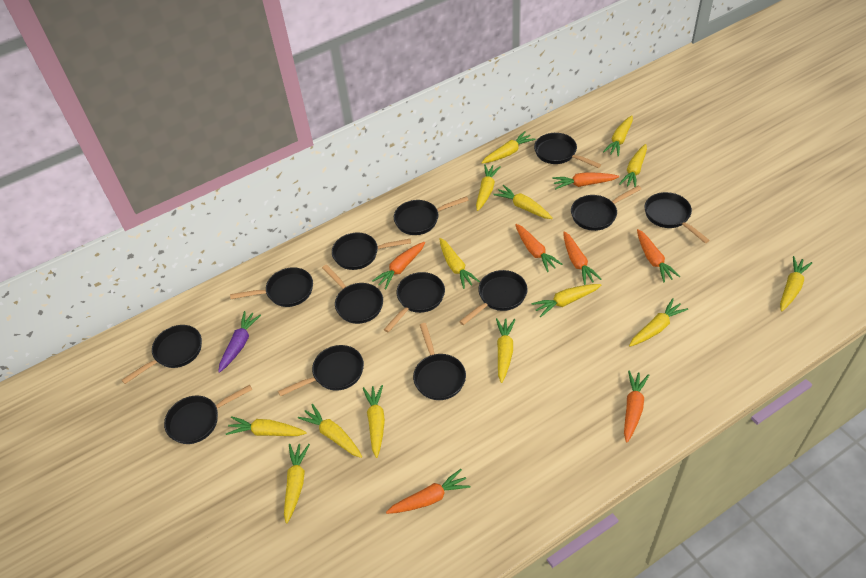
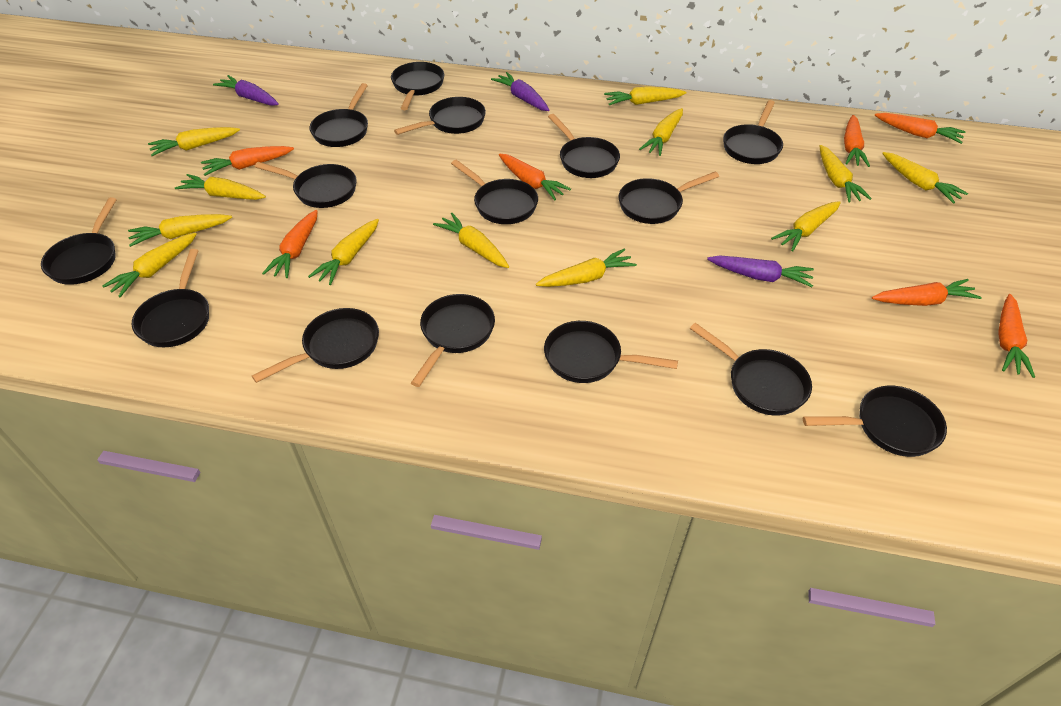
black pan: [122,325,202,384] [164,385,252,444] [230,267,313,307] [278,345,364,396] [322,264,383,324] [332,232,411,270] [383,272,445,333] [394,196,469,235] [413,323,466,400] [459,270,528,325] [534,133,601,168] [571,186,641,231] [645,192,710,243] = 13 -> [41,197,117,285] [132,249,209,347] [252,308,379,383] [255,162,357,208] [310,83,368,147] [391,62,444,110] [394,97,486,135] [411,294,495,387] [451,159,538,224] [544,321,678,383] [548,114,620,178] [618,172,719,224] [690,323,812,416] [723,100,783,164] [803,386,947,457] = 15
purple carrot: [218,311,261,373] = 1 -> [213,75,279,106] [491,72,549,111] [707,255,814,287] = 3
yellow carrot: [226,416,307,436] [284,444,310,524] [298,404,362,458] [363,385,385,458] [439,238,480,289] [476,164,501,211] [481,131,536,164] [493,185,553,219] [496,318,516,383] [531,284,601,317] [603,115,633,156] [619,144,647,187] [629,298,688,346] [780,256,812,312] = 14 -> [102,233,197,297] [128,214,232,247] [148,127,240,156] [175,174,266,200] [308,219,379,285] [433,213,509,268] [536,249,637,287] [604,86,687,105] [639,108,683,156] [771,201,841,252] [820,145,872,203] [882,152,968,204] = 12

